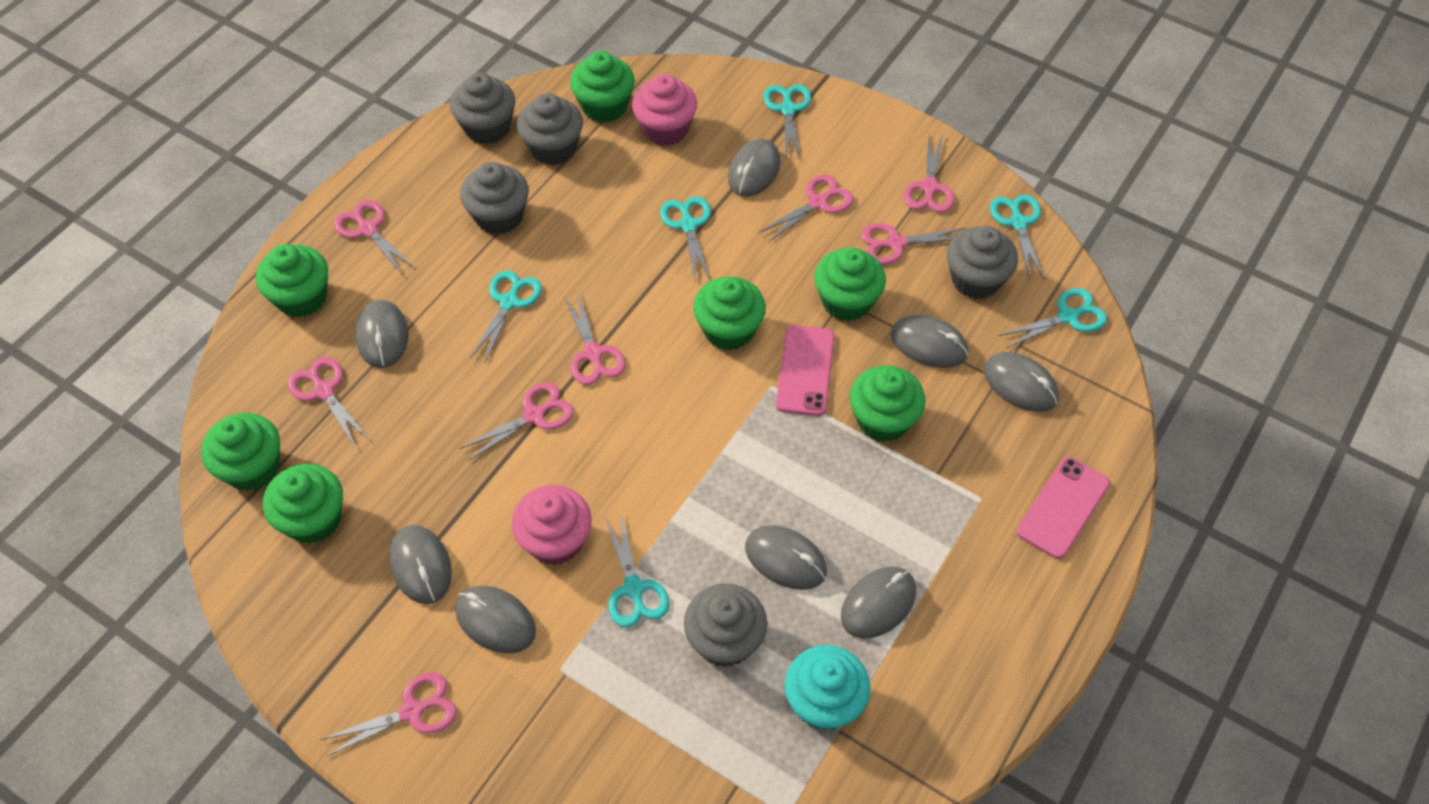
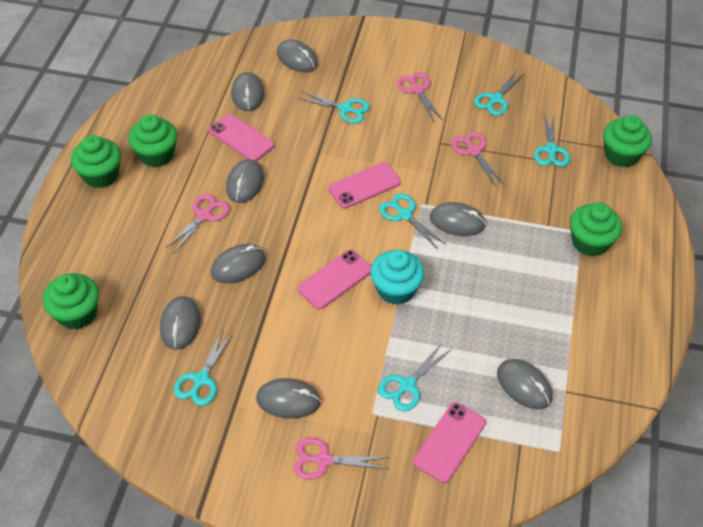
green cupcake: [201,413,280,491] [256,244,328,318] [263,464,343,544] [570,51,635,123] [693,277,766,350] [814,248,886,321] [850,366,926,442] = 7 -> [43,273,99,330] [71,135,121,188] [128,115,177,167] [570,202,622,257] [603,115,652,167] = 5
grey cupcake: [450,72,515,144] [460,162,529,235] [517,93,583,165] [684,583,767,667] [947,226,1018,299] = 5 -> none = 0
pink cupcake: [511,485,592,565] [632,74,697,146] = 2 -> none = 0
pink phone: [776,325,835,416] [1017,457,1110,559] = 2 -> [208,114,275,161] [297,250,371,310] [328,162,401,209] [413,402,486,483] = 4
pink scissors: [287,357,371,446] [320,673,457,757] [334,200,416,275] [460,382,574,461] [564,292,626,385] [758,175,854,243] [861,223,966,265] [904,135,954,213] = 8 -> [165,194,230,253] [293,437,390,480] [397,72,443,122] [451,132,504,186] = 4

